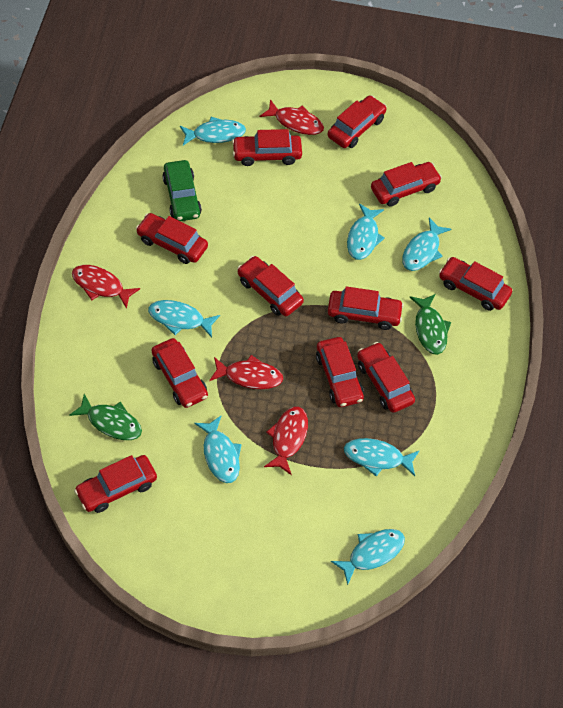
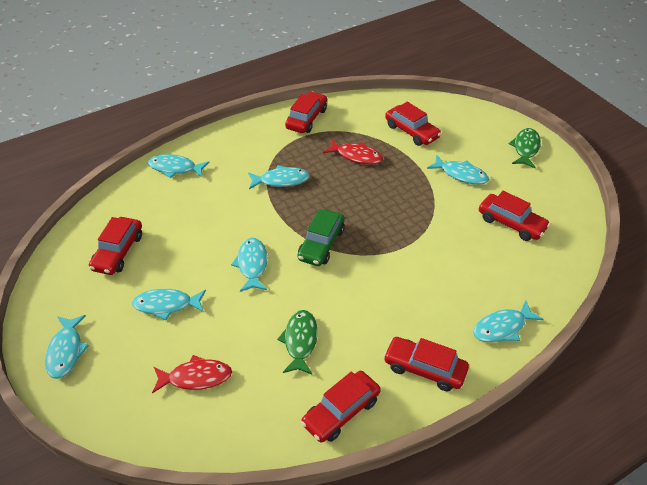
red car: [74,455,157,513] [136,213,208,264] [152,338,208,408] [232,129,302,166] [237,256,304,316] [316,337,364,407] [328,95,387,148] [328,286,404,330] [357,342,415,413] [371,162,442,207] [439,257,512,311] = 11 -> [89,217,142,275] [285,92,327,133] [301,371,381,443] [383,337,469,391] [385,102,441,146] [479,191,550,241] = 6
red fish: [72,265,140,309] [209,355,283,389] [259,99,324,135] [264,407,308,475] = 4 -> [152,355,232,394] [323,139,383,165] = 2

